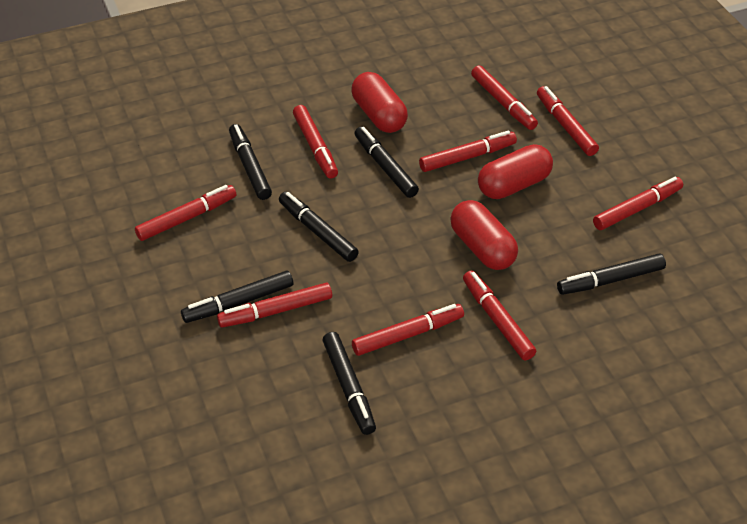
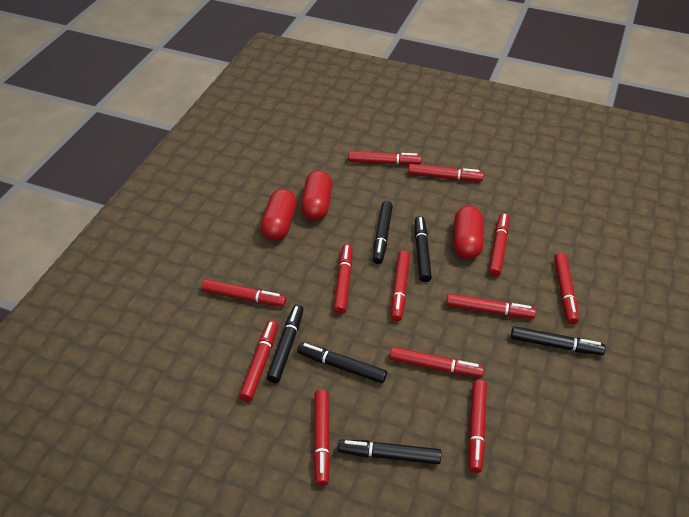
red marker: [135,185,236,241] [217,283,332,328] [293,105,338,179] [352,304,464,356] [419,131,517,172] [463,271,536,360] [471,65,538,130] [537,86,599,156] [593,177,683,230] = 9 -> [201,279,286,307] [239,320,278,402] [313,390,330,486] [334,244,352,314] [348,151,422,165] [389,347,484,377] [391,250,410,321] [408,164,484,181] [446,294,536,319] [468,379,487,473] [489,213,509,277] [554,252,579,324] = 12

